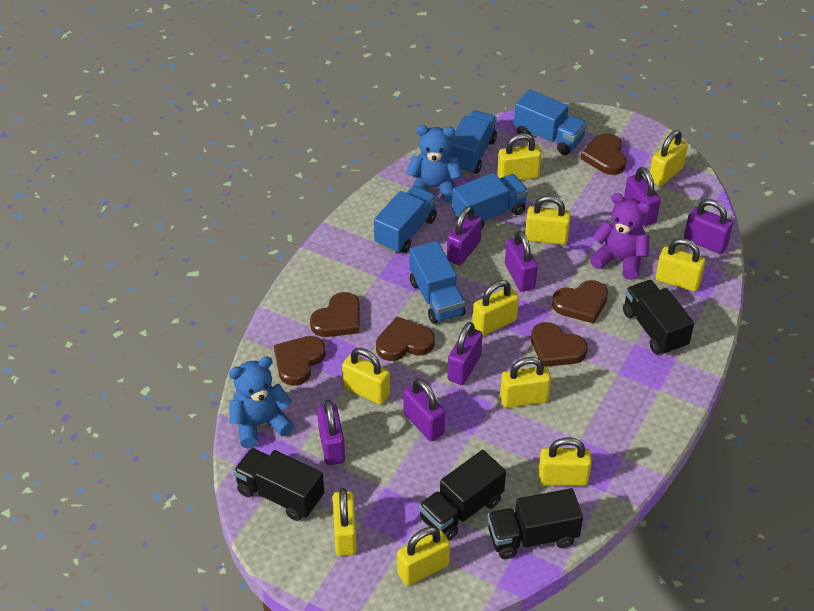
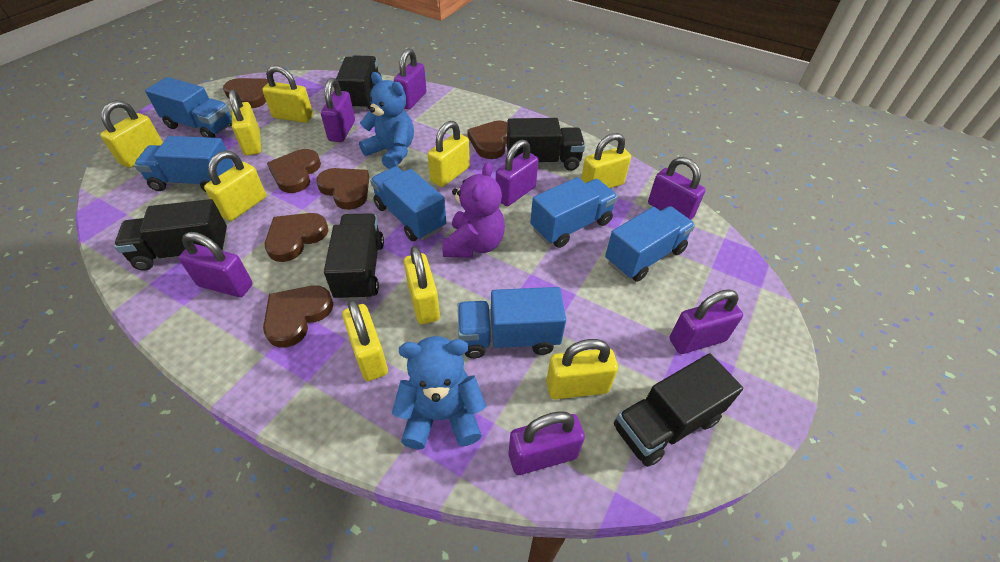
black truck: [233,448,324,521] [419,450,506,541] [487,488,583,559] [623,280,694,355] = 4 -> [114,199,228,271] [324,213,384,301] [336,55,381,110] [507,118,585,171] [614,353,743,467] = 5
blue truck: [374,186,437,253] [410,241,466,324] [449,110,497,174] [452,173,528,229] [514,89,587,155] = 5 -> [134,136,233,192] [145,77,232,138] [370,166,446,241] [458,287,566,358] [530,177,618,248] [605,206,695,282] = 6
yellow padlock: [333,488,357,556] [342,348,390,405] [397,527,450,586] [473,280,519,336] [497,133,541,180] [500,357,551,408] [525,195,571,245] [538,437,592,486] [650,130,688,186] [656,238,706,292] = 10 -> [100,100,163,168] [204,151,266,221] [229,89,261,156] [262,65,313,123] [342,299,388,381] [404,246,440,324] [428,121,470,187] [546,339,618,399] [581,133,631,188] = 9

